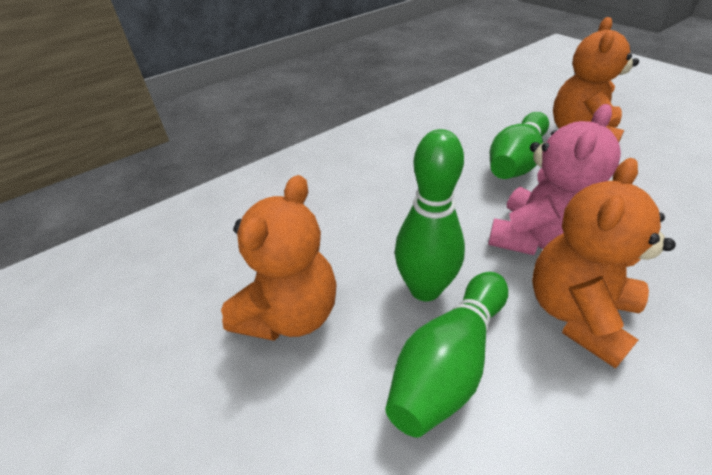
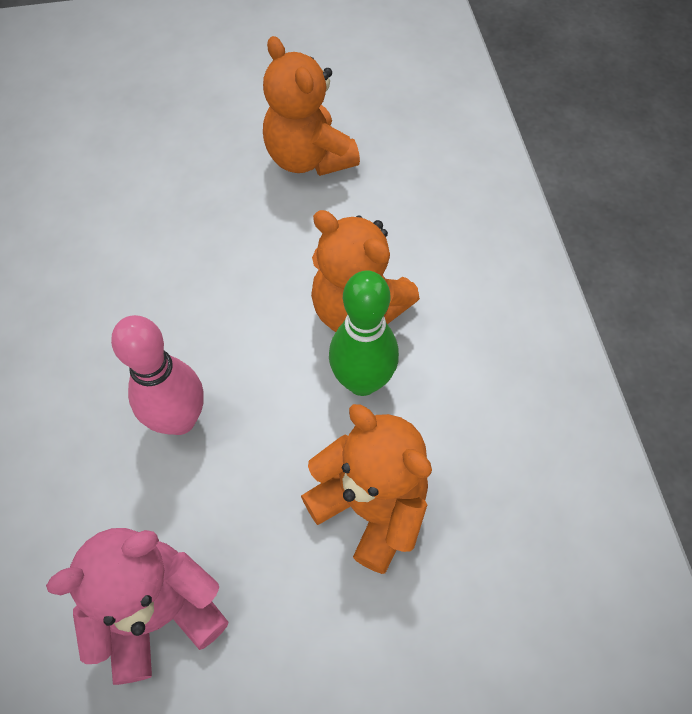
green bowling pin: [385,272,508,437] [395,129,465,301] [490,112,549,179] = 3 -> [329,270,399,396] = 1
pink bowling pin: none = 0 -> [111,315,204,435] = 1

